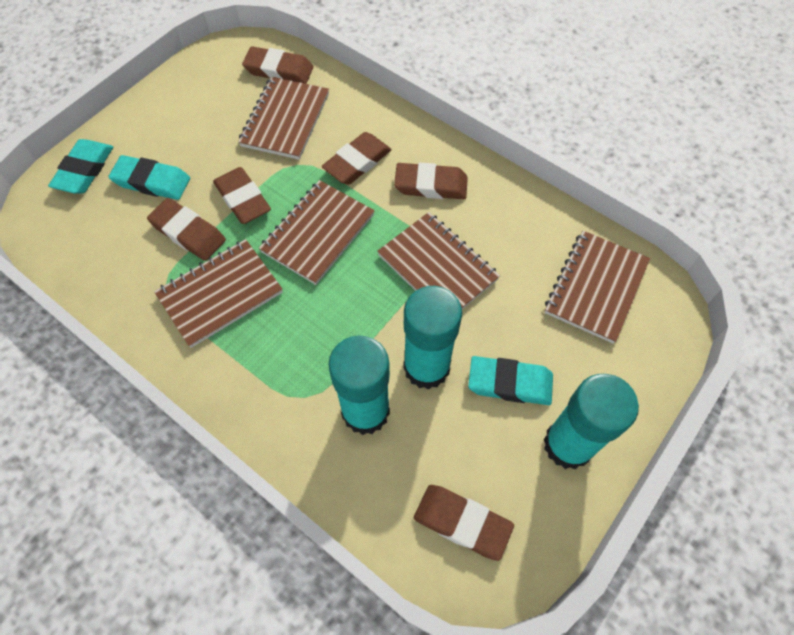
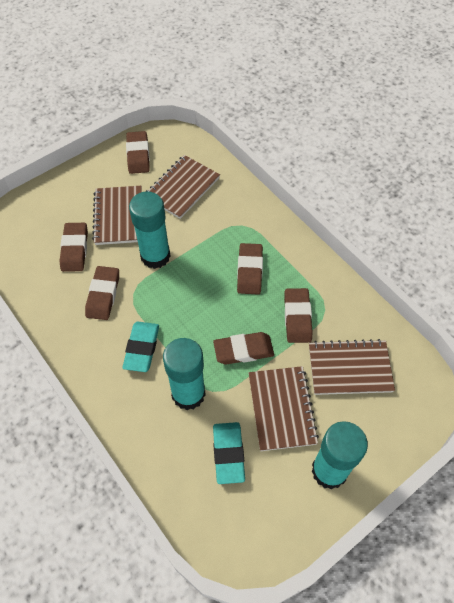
brown notebook: [154,239,283,348] [238,76,329,160] [259,180,375,285] [377,212,500,309] [545,231,650,343] = 5 -> [92,186,142,245] [146,155,220,219] [248,366,319,451] [309,339,395,395] = 4
turquoise eraser: [48,139,113,194] [109,155,190,200] [468,356,553,405] = 3 -> [122,322,159,372] [213,422,245,484] = 2

